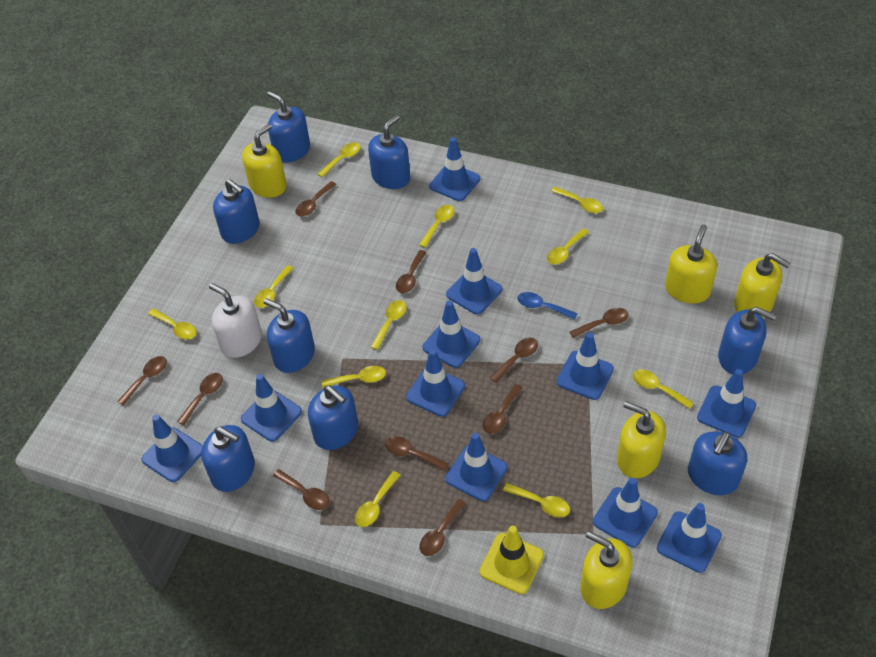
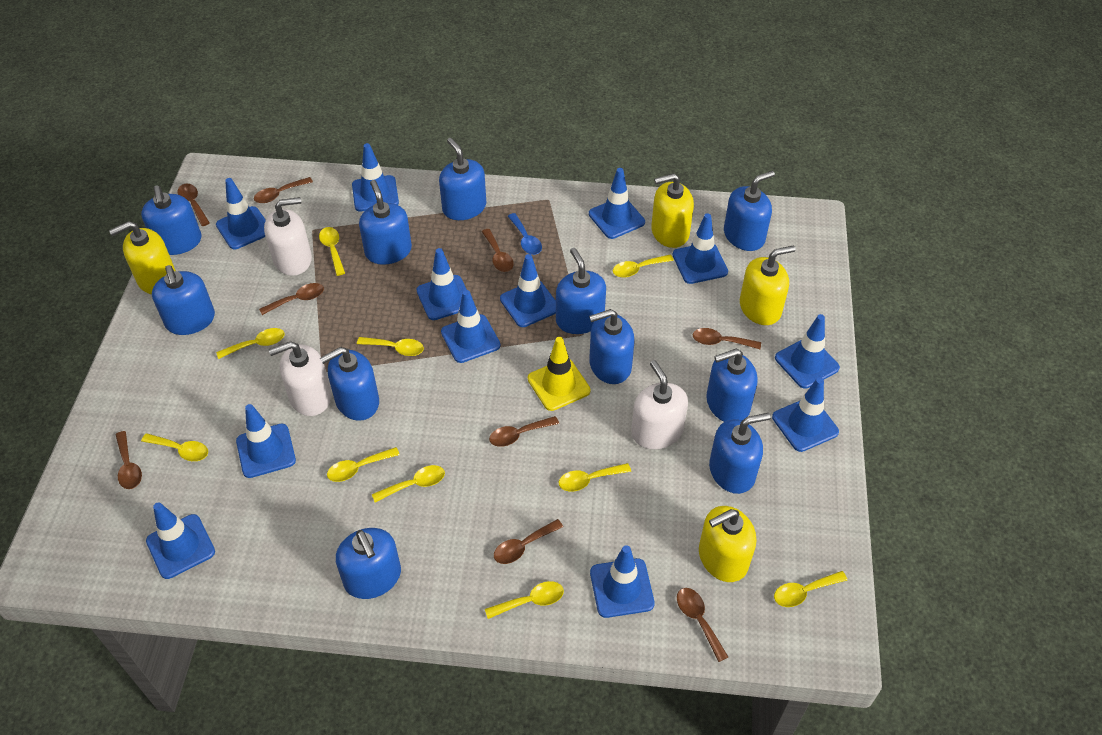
blue soap dispenser: [201,425,255,492] [213,179,260,244] [263,298,315,373] [267,91,310,163] [308,386,358,450] [368,115,410,189] [688,431,747,495] [718,307,777,374] = 8 -> [141,186,201,255] [152,265,215,335] [320,347,379,421] [336,528,401,599] [359,180,412,265] [439,138,486,220] [556,248,606,334] [589,309,635,384] [706,349,758,422] [709,413,771,494] [724,171,775,251] = 11
blue traffic cone: [141,414,203,482] [241,374,302,442] [406,349,465,417] [422,300,480,368] [429,137,480,201] [445,433,508,501] [446,248,502,315] [556,332,614,400] [593,478,658,547] [657,503,722,573] [697,369,756,438] = 11 -> [146,502,215,579] [216,178,266,249] [236,404,296,478] [352,143,399,212] [416,248,467,320] [441,290,500,363] [500,254,556,327] [589,168,645,239] [590,545,655,618] [673,213,728,284] [772,377,839,452] [775,314,840,389] = 12
brown spoon: [117,356,167,406] [177,373,223,425] [273,469,330,510] [295,181,337,217] [385,436,449,471] [396,250,427,293] [419,499,466,556] [483,384,523,434] [490,338,538,383] [570,308,629,338] = 10 -> [116,431,142,489] [177,184,210,226] [254,177,313,203] [259,283,324,315] [482,229,514,272] [489,416,559,447] [494,519,563,564] [677,588,728,662] [692,328,761,349] = 9
white soap dispenser: [209,283,262,358] = 1 -> [264,197,312,276] [269,341,332,416] [631,360,688,449] = 3
yellow soap dispenser: [242,124,287,198] [580,531,633,609] [617,401,666,478] [665,225,717,304] [734,253,791,317] = 5 -> [109,221,176,294] [651,173,694,248] [699,506,756,582] [740,245,796,325] = 4
yellow spoon: [148,308,197,340] [254,265,294,308] [318,142,361,178] [321,366,386,388] [355,471,401,527] [371,300,407,350] [419,205,454,248] [503,483,570,518] [547,228,589,265] [551,187,603,213] [633,370,694,409] = 11 -> [141,433,208,461] [216,328,284,359] [319,227,345,276] [327,447,400,482] [357,337,424,356] [372,465,445,503] [485,581,564,619] [559,463,631,492] [613,255,674,278] [774,571,847,607] = 10

